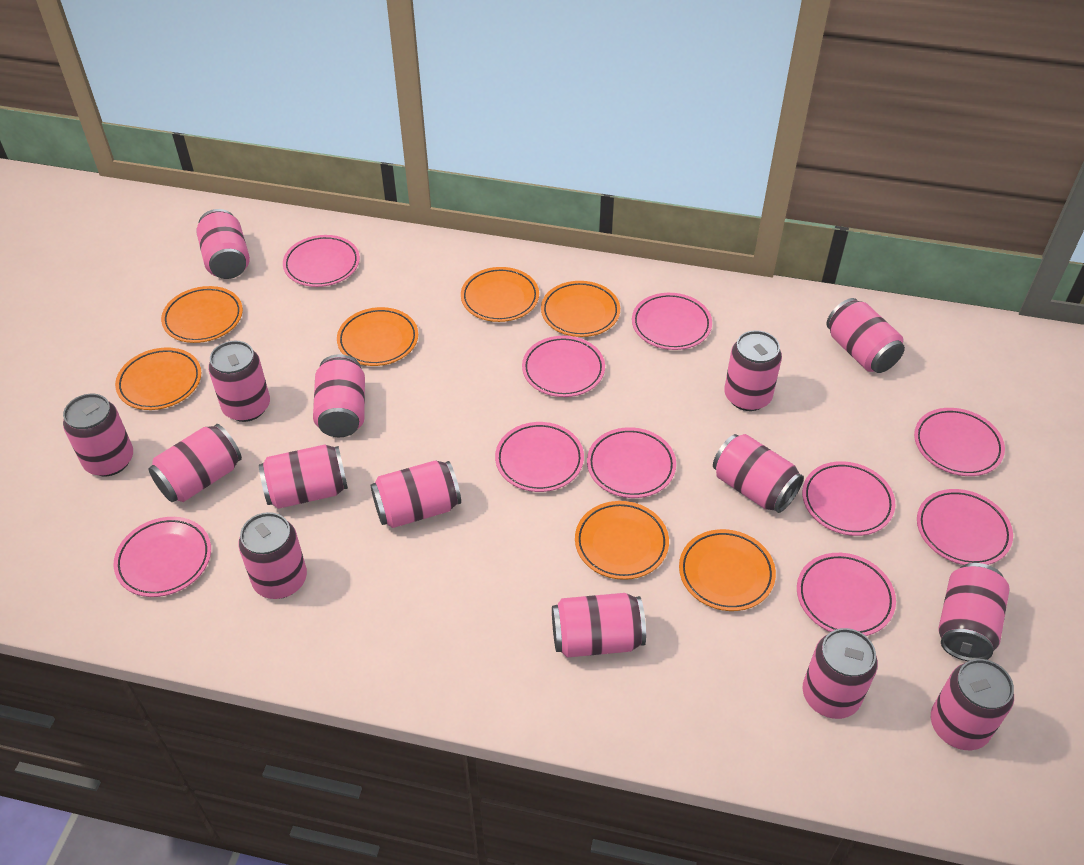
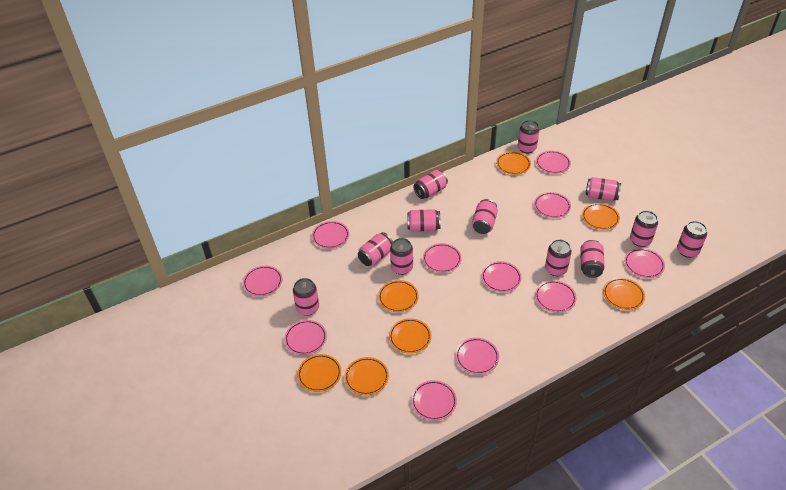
pink can: [63,394,133,476] [148,424,242,502] [196,209,250,279] [208,341,270,422] [238,512,307,599] [259,445,348,509] [313,354,365,437] [371,460,461,528] [552,593,646,658] [713,434,804,513] [724,330,782,411] [802,628,878,719] [827,298,905,373] [931,659,1014,750] [938,563,1010,661] = 15 -> [293,278,319,316] [358,232,393,266] [390,238,413,275] [407,209,441,232] [413,170,448,199] [472,199,498,234] [518,120,540,153] [545,239,572,276] [580,240,605,278] [586,177,621,201] [630,211,658,247] [677,221,707,258] = 12
pink plate: [113,517,211,597] [283,235,360,287] [495,422,584,492] [522,336,605,397] [587,427,676,498] [632,293,712,350] [797,553,896,636] [802,461,895,536] [914,408,1005,476] [917,489,1013,565] = 10 -> [243,266,282,296] [284,320,327,355] [312,221,349,249] [411,380,457,421] [423,243,462,273] [456,338,499,375] [481,261,522,292] [534,192,571,218] [535,280,577,313] [536,151,571,174] [624,248,665,278] = 11

